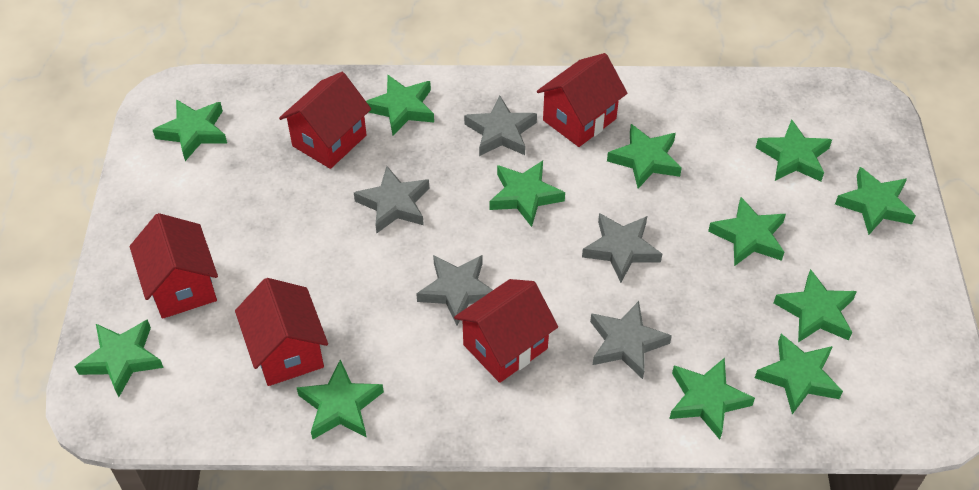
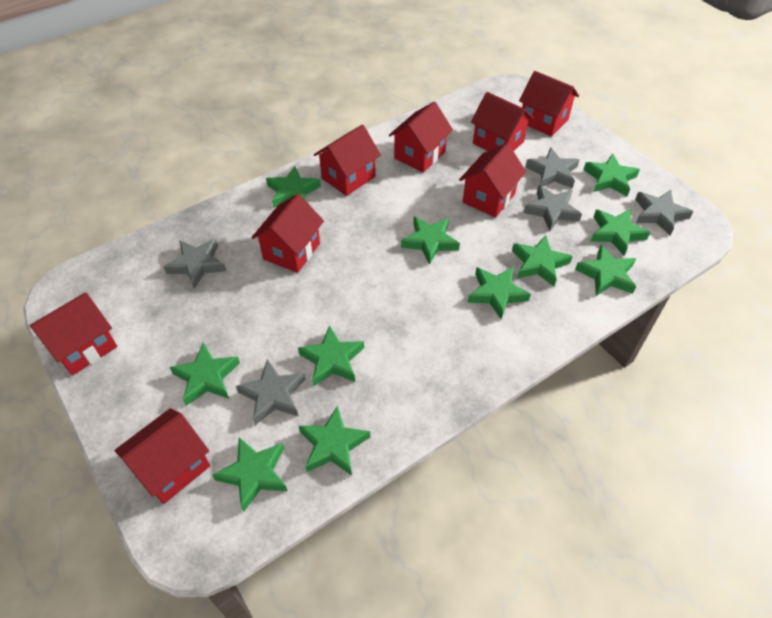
green star: [75,319,164,397] [153,99,227,161] [297,359,384,439] [366,75,434,135] [489,160,565,227] [607,124,682,189] [669,358,755,440] [708,197,786,266] [755,334,843,414] [756,119,832,182] [774,269,857,343] [835,167,916,235] = 12 -> [170,342,240,406] [212,437,287,512] [266,166,321,208] [298,325,364,386] [299,405,370,476] [401,216,460,265] [467,267,531,319] [512,235,573,286] [575,245,636,296] [584,154,640,196] [590,209,650,256] = 11
red house: [130,213,218,319] [235,278,328,386] [279,72,371,169] [454,279,558,383] [537,53,627,147] = 5 -> [30,293,117,376] [114,408,210,504] [251,194,324,273] [314,125,381,196] [389,102,453,173] [459,143,526,218] [471,92,533,151] [519,71,579,137] = 8

